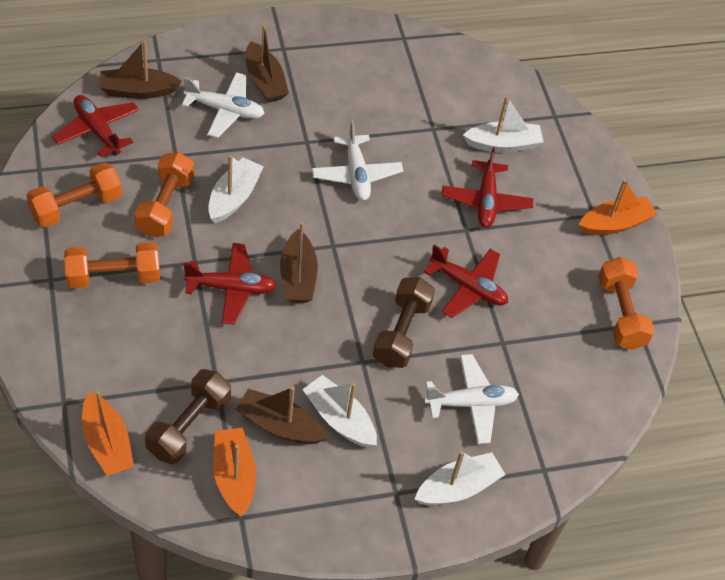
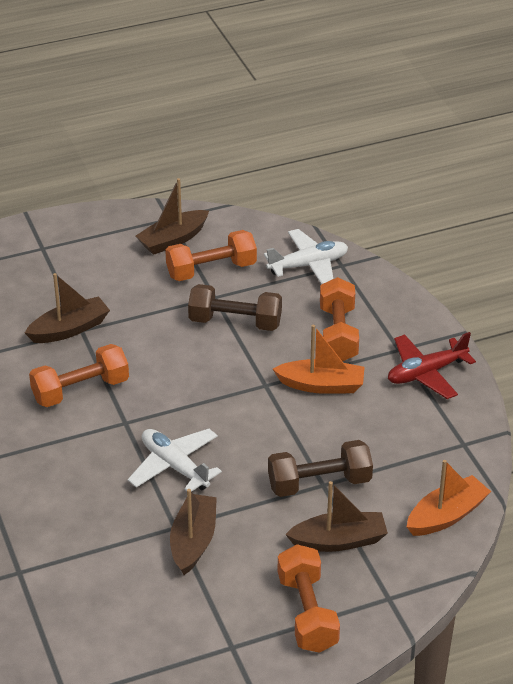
orange boat: [82,391,134,476] [213,428,256,517] [579,179,657,235] = 3 -> [273,325,365,394] [407,460,491,536] = 2
red plane: [52,95,139,157] [184,243,277,325] [424,245,508,318] [442,148,533,228] = 4 -> [388,332,476,399] = 1
white boat: [208,155,264,223] [302,375,377,448] [415,451,506,506] [463,96,544,152] = 4 -> none = 0
white plane: [182,72,265,138] [312,121,404,201] [424,354,519,444] = 3 -> [128,429,222,492] [264,229,348,284] = 2

